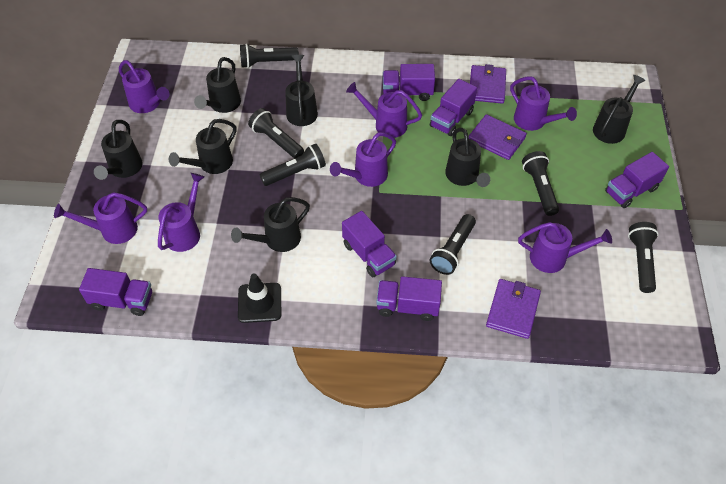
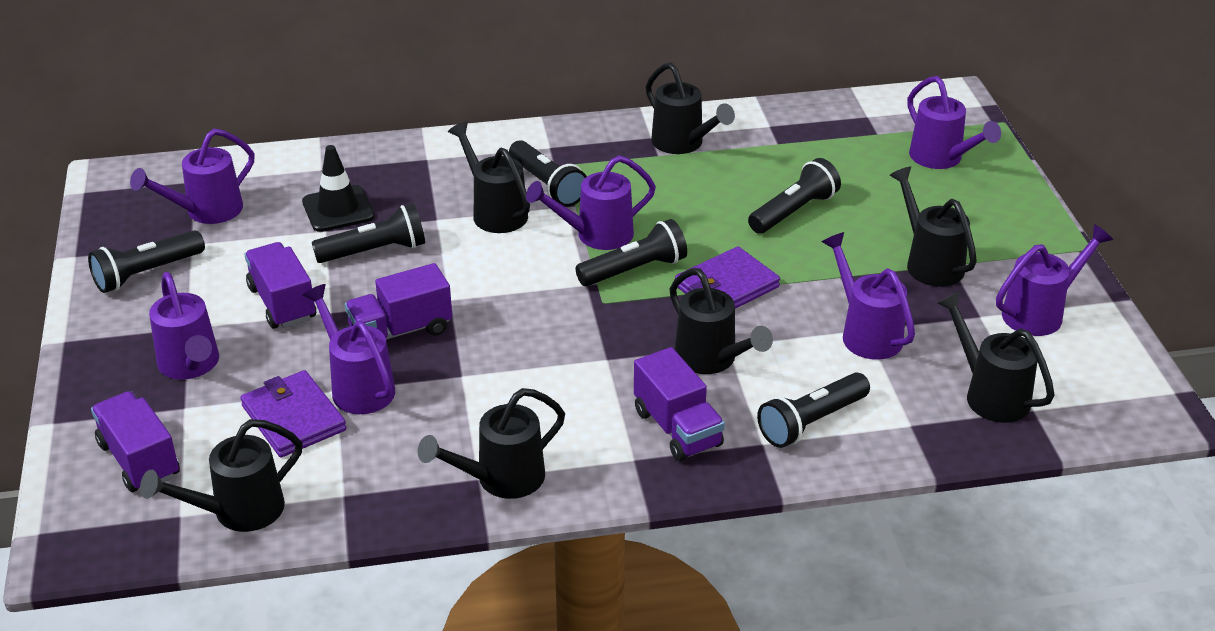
purple truck: [79,268,152,316] [342,211,397,277] [376,276,442,321] [383,64,435,101] [430,79,477,136] [605,152,669,208] = 6 -> [91,391,180,492] [244,242,316,329] [345,263,452,340] [634,347,725,461] = 4
purple wallet: [468,114,527,160] [470,64,506,104] [486,279,541,339] = 3 -> [240,370,346,457] [675,246,780,309] = 2

